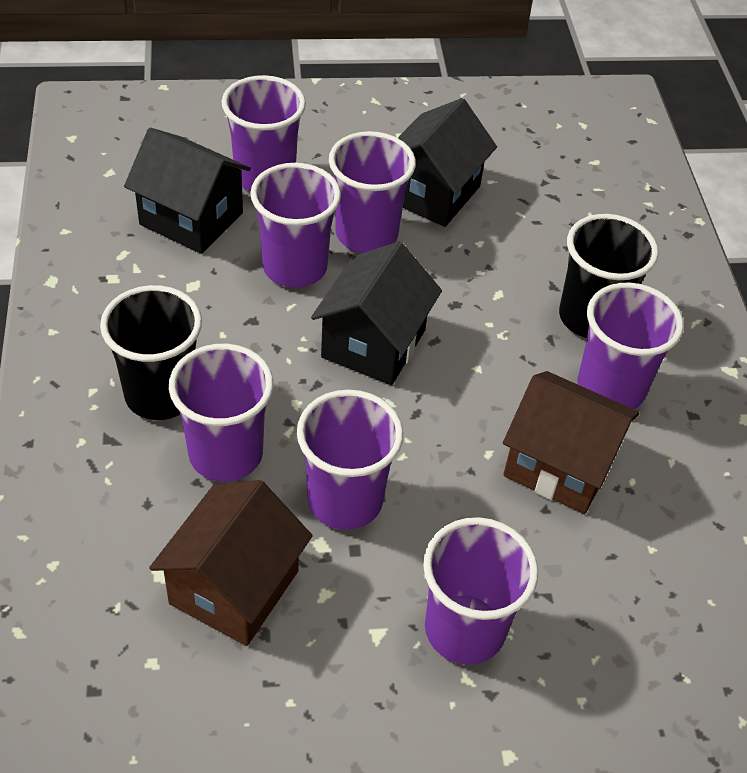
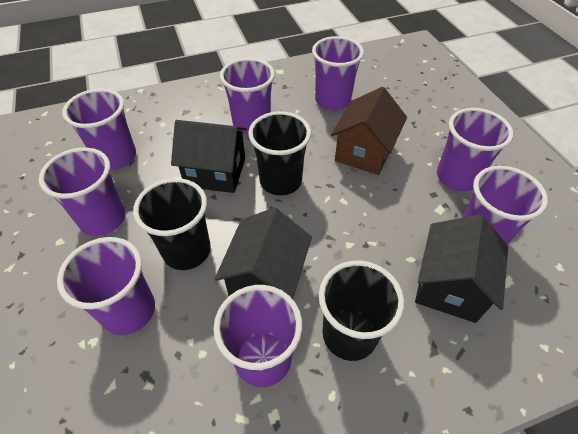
black cup: [100,285,202,420] [559,214,659,338] = 2 -> [133,178,211,270] [248,111,311,195] [319,260,404,361] = 3
brown house: [149,480,313,646] [503,371,639,514] = 2 -> [331,87,407,175] = 1
purple cup: [169,344,274,482] [221,75,306,192] [250,163,341,288] [297,390,403,530] [329,131,416,253] [423,517,538,665] [578,282,684,409] = 7 -> [39,148,125,236] [57,237,155,335] [62,89,136,170] [213,285,302,387] [220,58,275,135] [312,36,364,111] [437,108,513,191] [462,166,548,245] = 8

